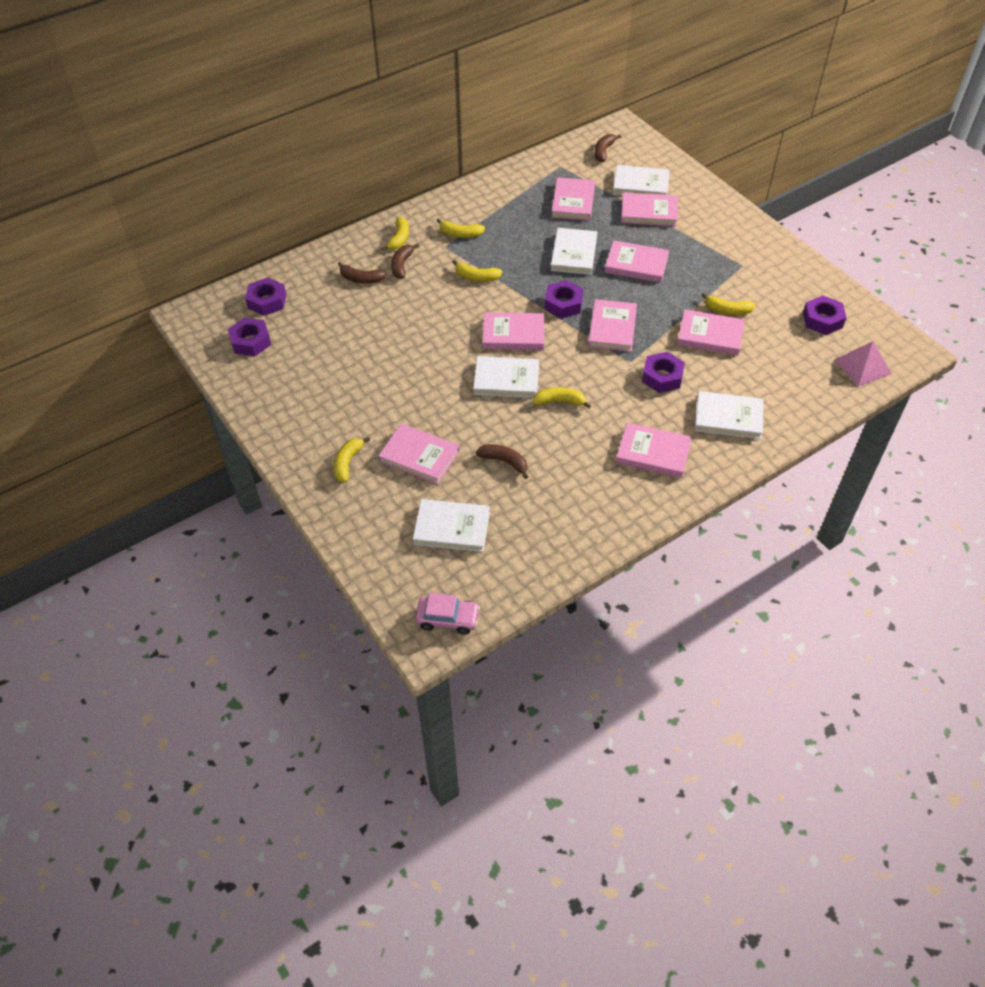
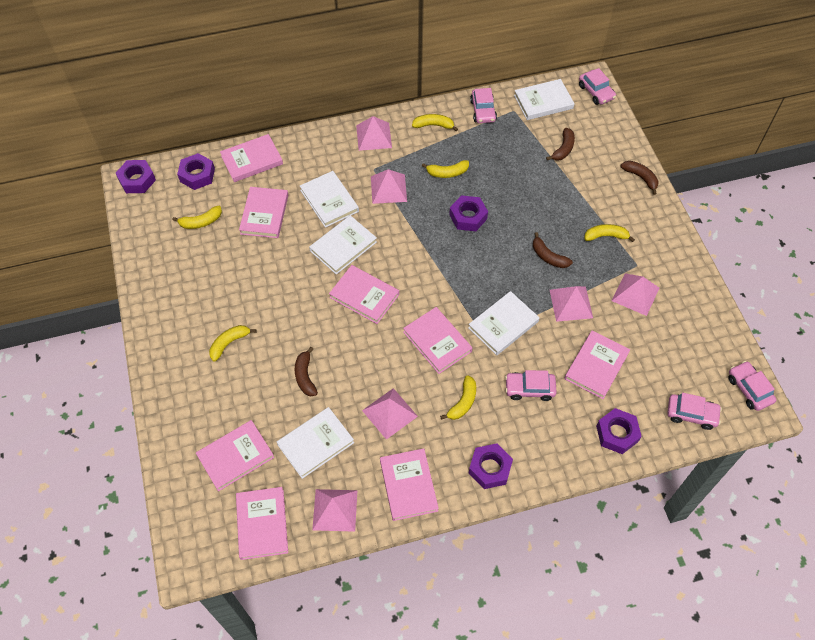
pink car: [416,593,480,635] = 1 -> [470,88,497,123] [505,370,557,401] [579,68,616,105] [667,393,722,430] [728,361,776,411] = 5
pink pyramid: [834,341,892,386] = 1 -> [312,489,358,532] [356,116,392,151] [362,388,418,440] [371,169,407,204] [550,286,593,322] [612,273,659,316] = 6

